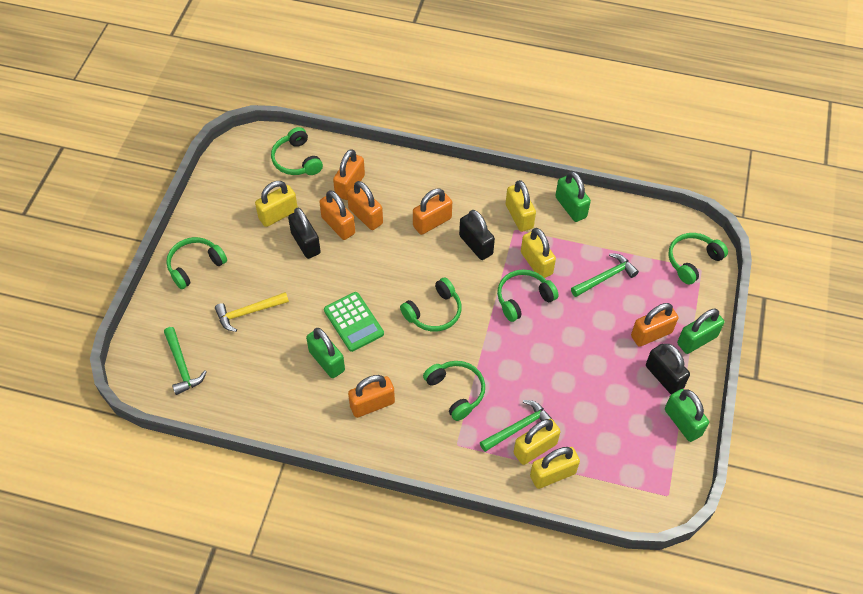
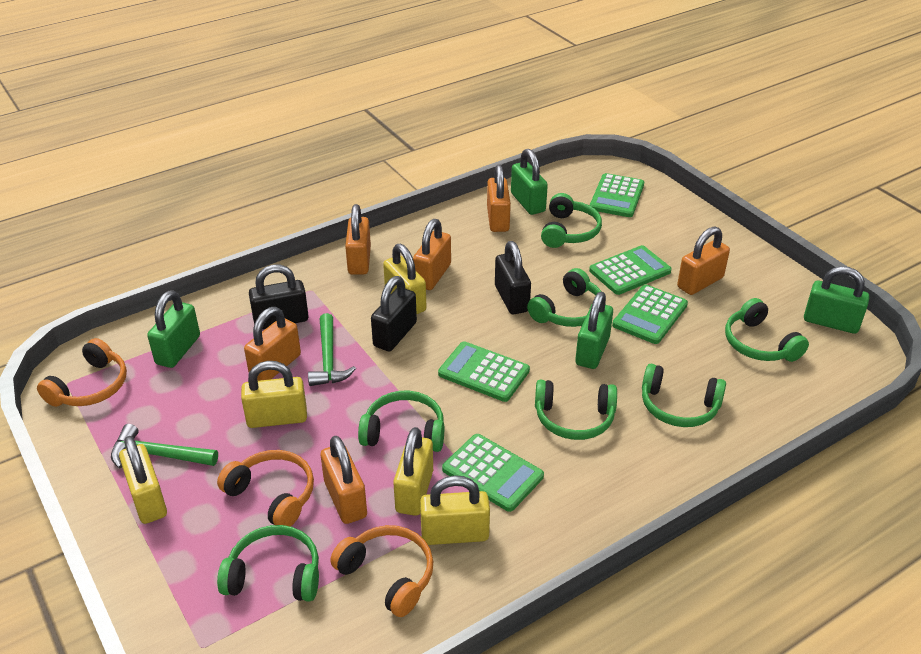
green calculator: [324,292,384,352] = 1 -> [438,341,530,402] [442,434,544,512] [589,245,672,295] [590,173,644,217] [612,285,688,344] = 5
green hammer: [164,327,207,395] [480,400,554,452] [571,253,639,297] = 3 -> [111,424,218,469] [308,313,356,386] = 2
green headphones: [166,237,227,289] [271,127,323,175] [400,277,462,331] [423,361,485,421] [497,269,559,322] [668,233,728,284] = 6 -> [217,525,319,602] [358,391,444,452] [527,268,602,327] [535,380,617,440] [541,193,602,248] [642,364,726,427] [725,298,809,362] = 7
orange headphones: none = 0 -> [37,338,127,407] [217,450,314,527] [330,525,434,617] = 3
yellow hammer: [215,292,289,332] = 1 -> none = 0

